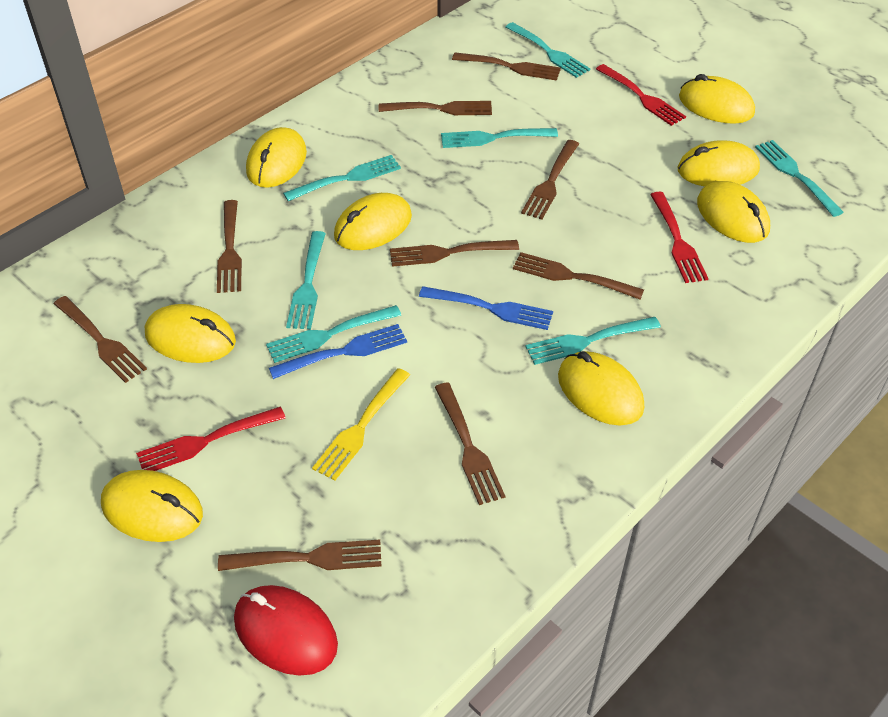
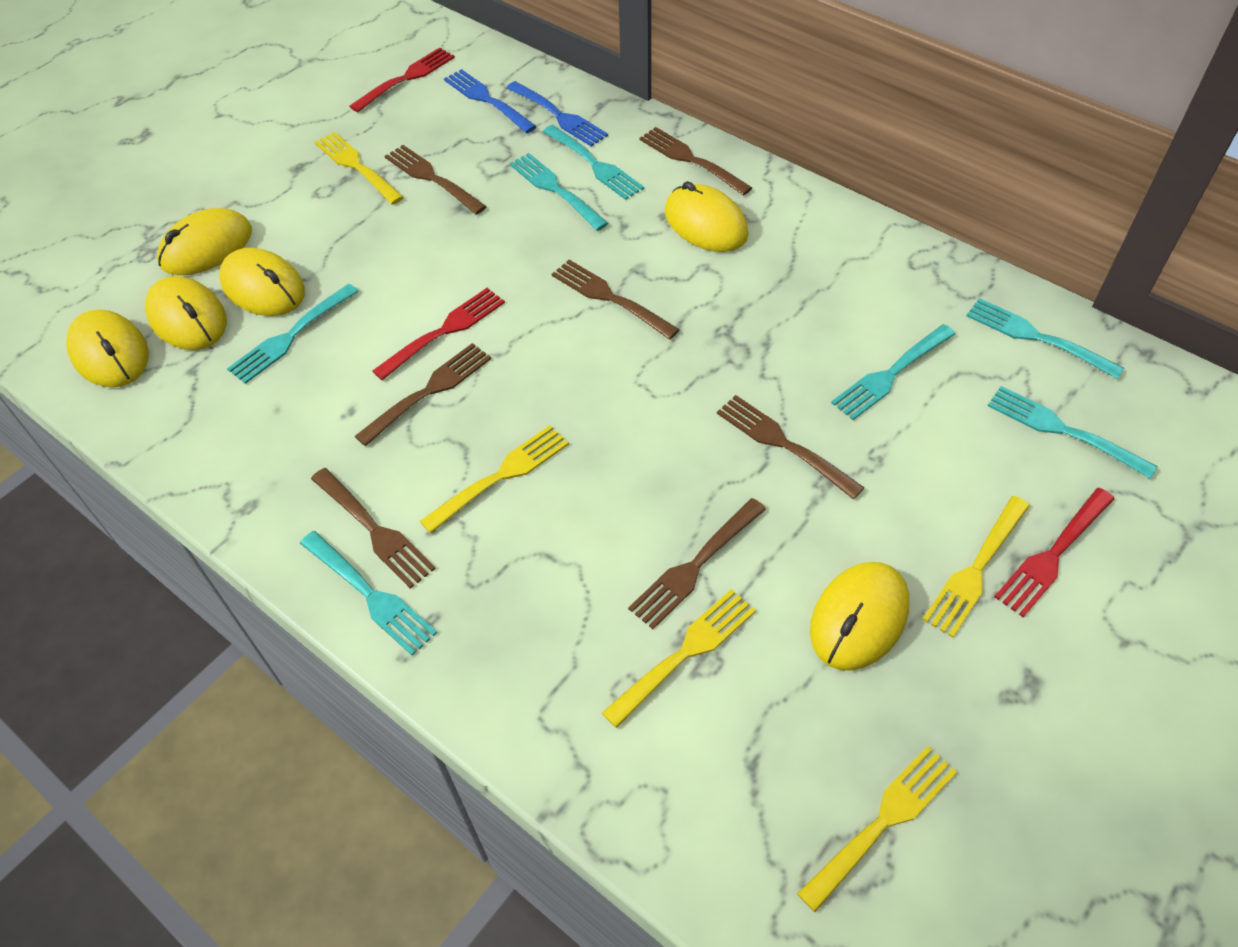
brown fork: [54,296,147,383] [217,200,242,293] [218,540,381,571] [379,101,492,115] [390,240,519,267] [435,383,505,505] [452,53,561,81] [513,252,644,299] [521,140,579,219] = 9 -> [311,468,436,589] [354,343,491,446] [385,145,487,215] [552,260,680,340] [628,498,766,629] [639,127,752,196] [717,395,865,499] = 7
red mouse: [234,585,338,676] = 1 -> none = 0
yellow fork: [312,368,410,481] = 1 -> [315,132,404,205] [420,425,569,533] [602,589,756,728] [797,746,957,912] [922,496,1030,638] = 5
yellow mouse: [101,470,203,542] [145,304,236,363] [246,127,307,188] [334,193,412,250] [558,351,644,425] [678,140,760,187] [679,74,755,124] [697,181,770,243] = 8 -> [66,309,149,387] [145,276,227,350] [157,208,252,275] [219,248,305,316] [665,181,748,252] [810,562,909,671] = 6

